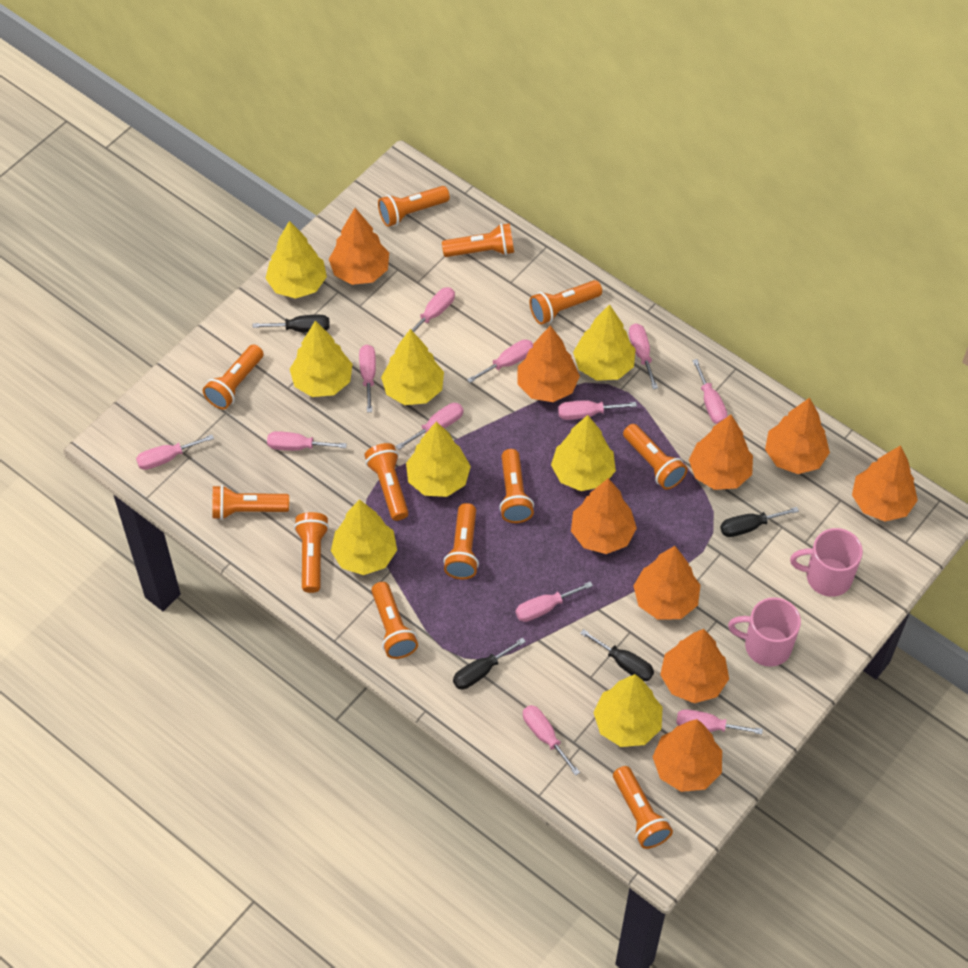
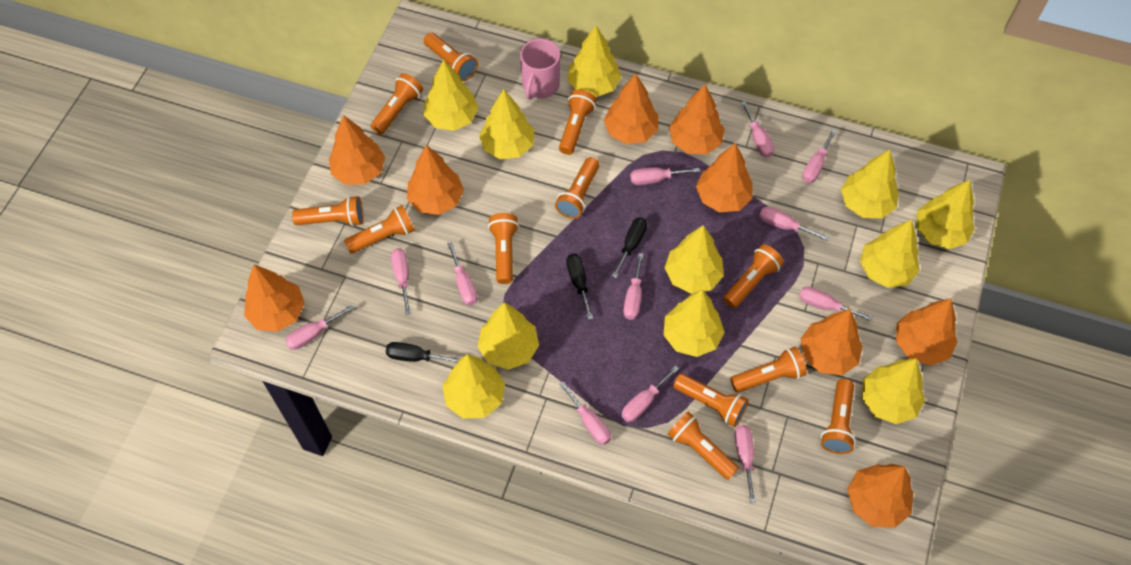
black screwdriver: [253,315,330,333] [453,637,526,689] [580,629,654,681] [720,507,799,537] = 4 -> [386,342,461,363] [567,254,593,320] [612,218,647,278] = 3
pink mug: [728,597,801,667] [790,528,863,597] = 2 -> [520,39,560,99] = 1
yellow tree: [265,221,327,299] [290,321,352,397] [331,499,397,575] [381,329,444,405] [406,421,471,497] [551,415,616,491] [573,304,636,381] [593,674,663,747] = 8 -> [424,59,479,131] [442,354,505,419] [477,302,539,370] [479,89,534,160] [568,26,622,97] [664,225,724,294] [664,290,725,357] [841,149,898,219] [860,219,920,288] [862,358,925,424] [916,180,975,249] = 11

